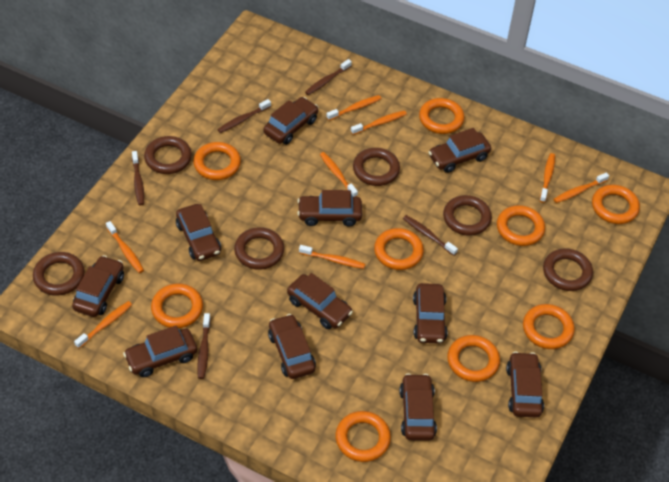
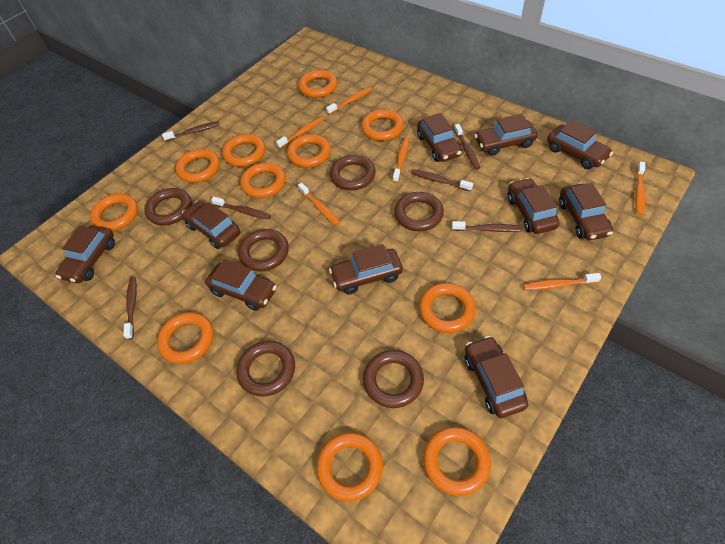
brown car: [72,255,124,317] [123,326,197,377] [176,204,221,261] [263,97,319,145] [268,314,316,379] [287,273,353,329] [297,190,362,227] [399,373,437,441] [413,283,448,344] [428,128,491,173] [506,352,544,418] = 11 -> [56,225,115,283] [182,201,240,249] [205,259,277,311] [329,244,403,294] [417,113,462,162] [465,336,528,418] [474,114,538,156] [507,178,560,234] [547,120,613,169] [559,183,613,240] = 10
brown toothbrush: [132,151,144,206] [197,313,211,379] [217,99,271,133] [305,59,352,95] [403,215,458,256] = 5 -> [123,277,137,340] [162,121,220,142] [211,197,271,220] [411,169,473,192] [452,221,522,232] [454,124,480,170] = 6
orange ring: [151,283,203,328] [193,142,241,180] [335,411,391,462] [374,228,424,270] [419,98,465,134] [447,335,500,382] [497,205,545,246] [523,304,575,349] [592,185,640,224] = 9 -> [90,194,138,231] [157,312,214,364] [175,149,220,183] [222,134,265,167] [240,163,286,198] [287,134,331,168] [298,70,337,98] [316,432,383,501] [361,109,404,141] [419,283,476,333] [423,427,491,496] = 11
orange toothbrush: [74,301,132,348] [106,221,144,273] [299,245,365,269] [320,152,358,197] [326,95,381,121] [351,110,407,135] [540,153,555,203] [553,172,609,203] = 8 -> [276,117,324,149] [298,183,341,226] [326,87,372,115] [393,138,409,183] [523,273,601,290] [635,161,645,215] = 6

